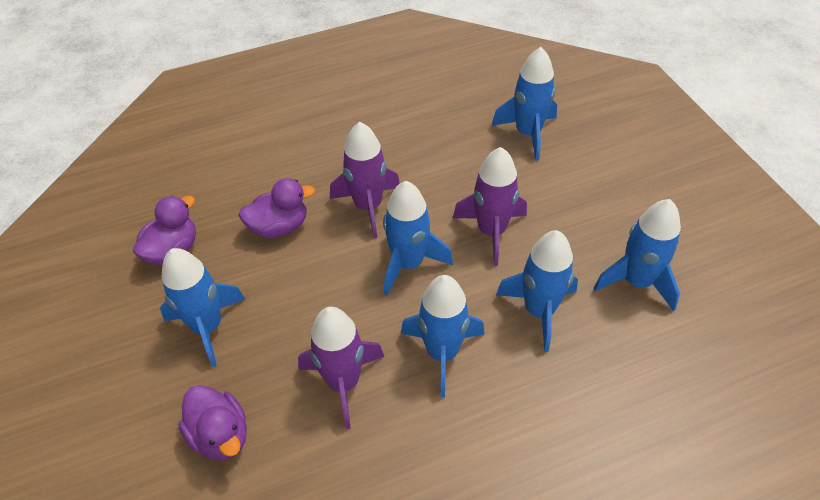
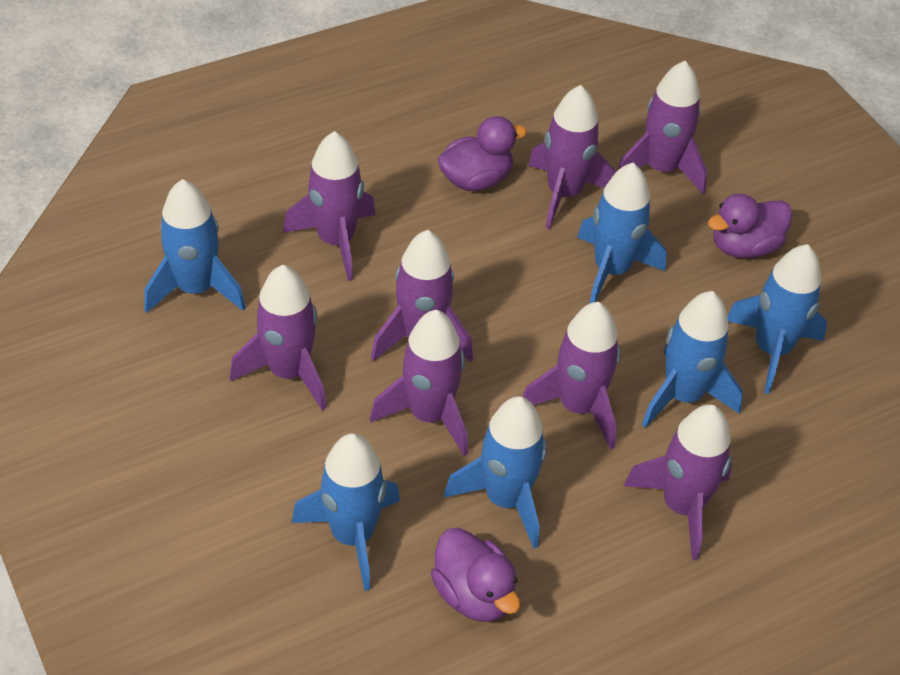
purple rocket: [298,307,384,429] [330,122,400,238] [453,147,527,266] = 3 -> [230,265,326,410] [283,131,375,281] [370,310,468,456] [371,230,473,362] [523,302,620,449] [528,85,615,229] [617,61,707,194] [624,404,732,560] = 8

